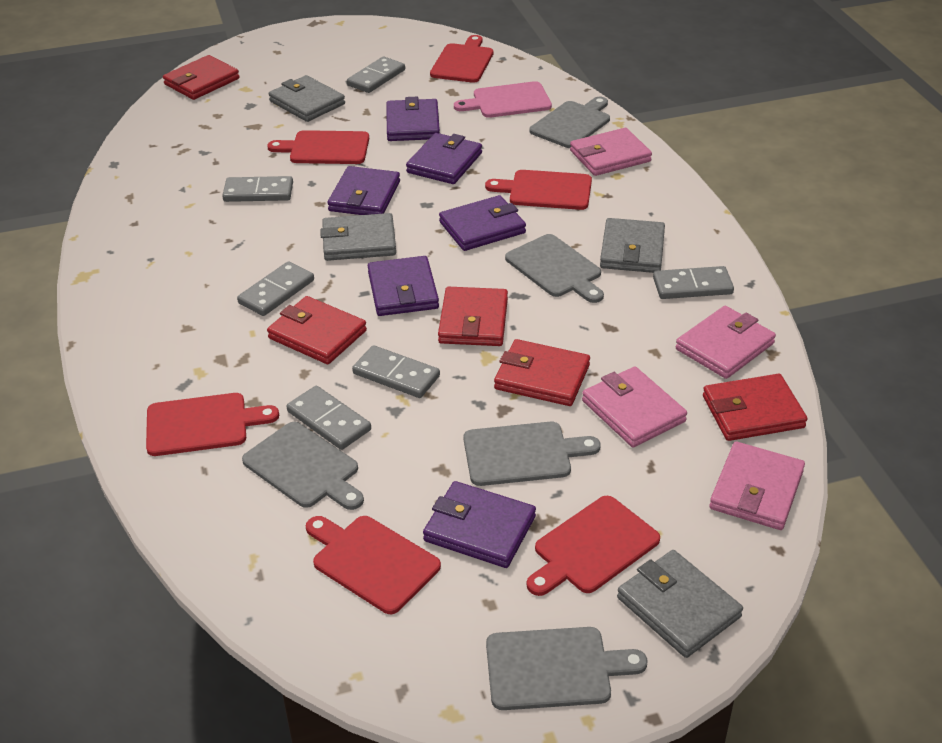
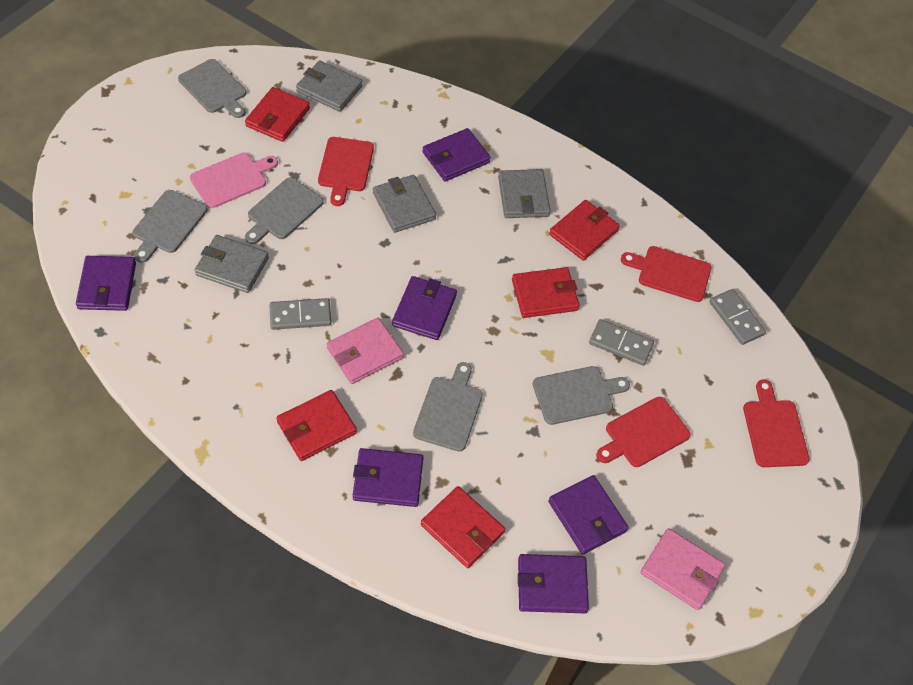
grey domino: [222,176,293,202] [237,262,314,316] [286,386,371,450] [347,57,405,93] [352,345,440,398] [653,266,734,299] = 6 -> [269,298,331,330] [589,319,654,366] [709,289,766,345] = 3
pink wallet: [570,128,652,176] [582,366,687,448] [676,306,776,379] [709,441,805,530] = 4 -> [327,318,404,384] [640,528,725,610] = 2
red cutting board: [146,393,279,456] [267,130,369,164] [306,516,441,614] [430,35,493,83] [485,170,592,210] [527,496,660,596] = 6 -> [318,137,374,206] [596,397,691,467] [621,246,711,302] [743,380,810,467] = 4

